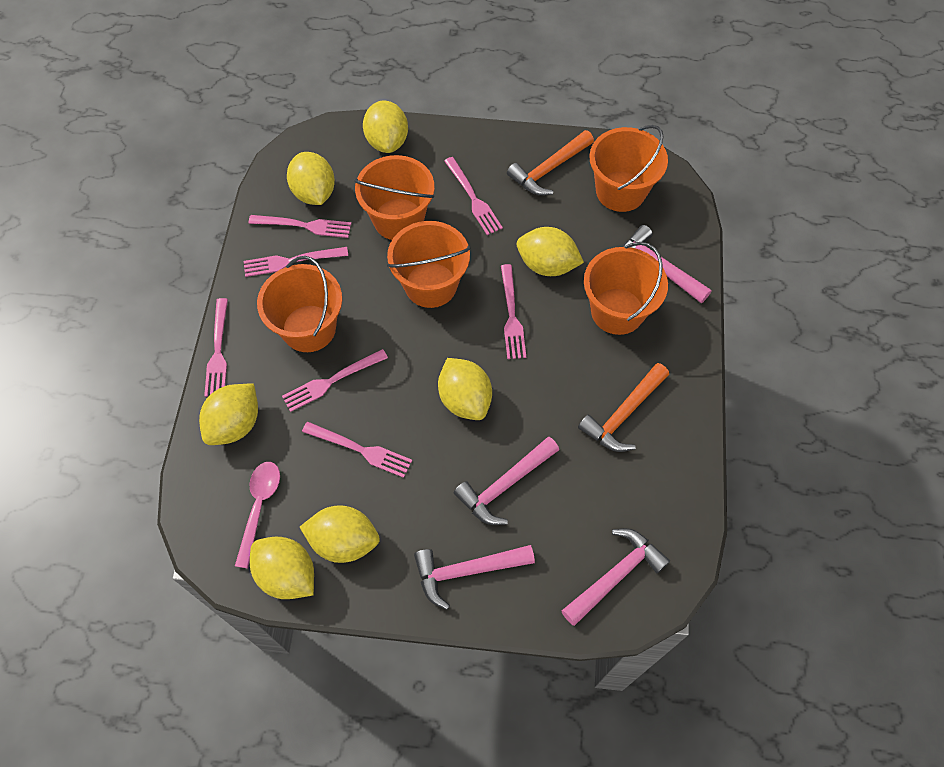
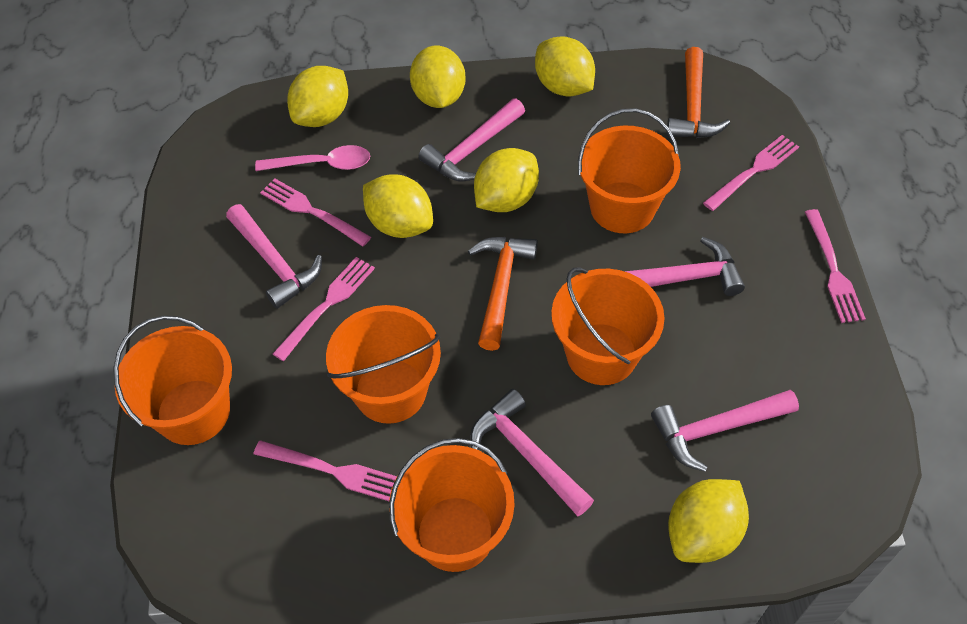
pink fork: [204,298,228,397] [244,247,348,277] [248,215,351,238] [282,349,388,412] [302,421,412,478] [444,157,503,235] [501,264,526,359] = 7 -> [254,440,397,501] [260,178,371,246] [273,257,375,361] [703,135,799,211] [805,209,866,323] = 5
pink hammer: [414,545,535,610] [454,437,559,525] [562,528,670,626] [622,225,712,303] = 4 -> [226,204,322,309] [418,98,525,181] [470,389,594,516] [624,237,745,296] [651,390,799,472] = 5
yellow lemon: [199,384,258,445] [250,537,314,599] [287,152,335,205] [300,505,380,563] [363,101,408,153] [438,358,492,420] [517,227,584,276] = 7 -> [287,66,348,127] [363,174,433,238] [410,46,466,108] [474,148,539,212] [535,36,595,97] [668,479,749,563] = 6

